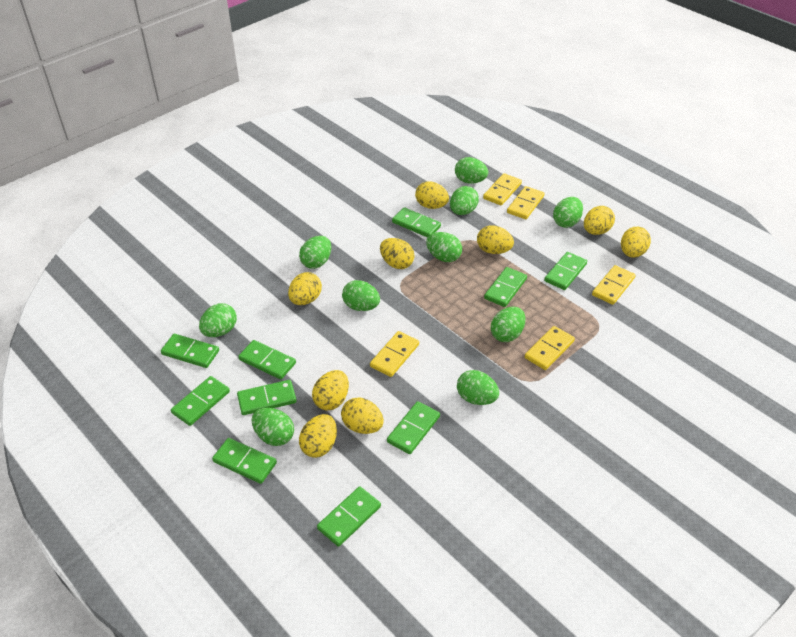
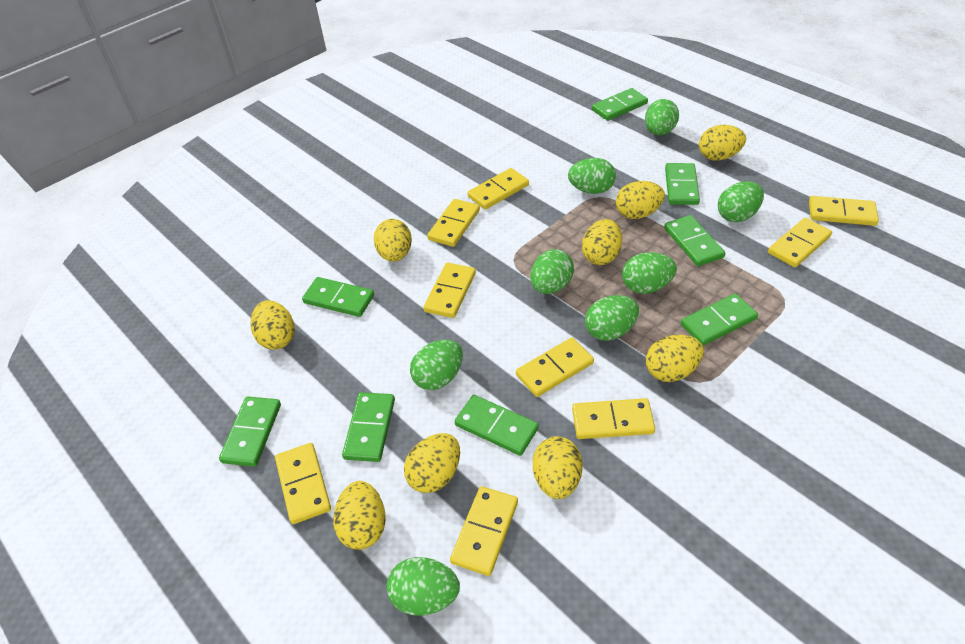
green domino: [161,334,219,368] [171,376,230,426] [212,438,277,484] [237,380,297,415] [238,340,296,379] [317,486,381,547] [387,401,440,454] [392,207,441,238] [484,267,527,307] [544,252,587,290] = 10 -> [219,396,281,467] [302,277,374,317] [342,392,395,462] [455,395,539,456] [592,88,648,121] [664,215,725,266] [665,163,700,205] [681,294,758,346] = 8
green egg: [199,303,237,337] [252,408,294,446] [299,236,331,269] [342,280,380,311] [426,232,462,262] [450,186,479,215] [455,157,488,184] [457,370,499,405] [491,307,525,342] [553,197,583,228] = 10 -> [386,557,460,616] [410,340,463,390] [530,249,574,294] [568,158,616,194] [585,295,639,341] [622,252,677,294] [645,99,679,135] [718,181,764,222] = 8
yellow domino: [370,331,419,377] [483,173,522,206] [507,186,545,219] [525,326,575,370] [592,265,636,305] = 5 -> [275,443,331,524] [423,263,476,318] [427,199,480,247] [450,486,518,576] [468,168,529,210] [516,338,594,397] [572,398,655,439] [768,218,832,267] [809,196,879,226] = 9

